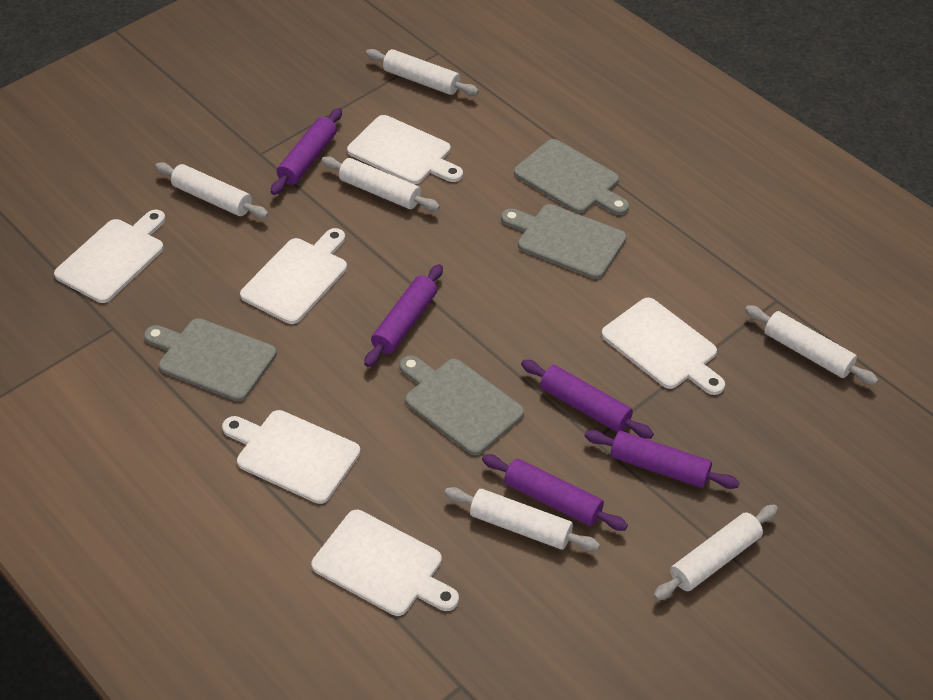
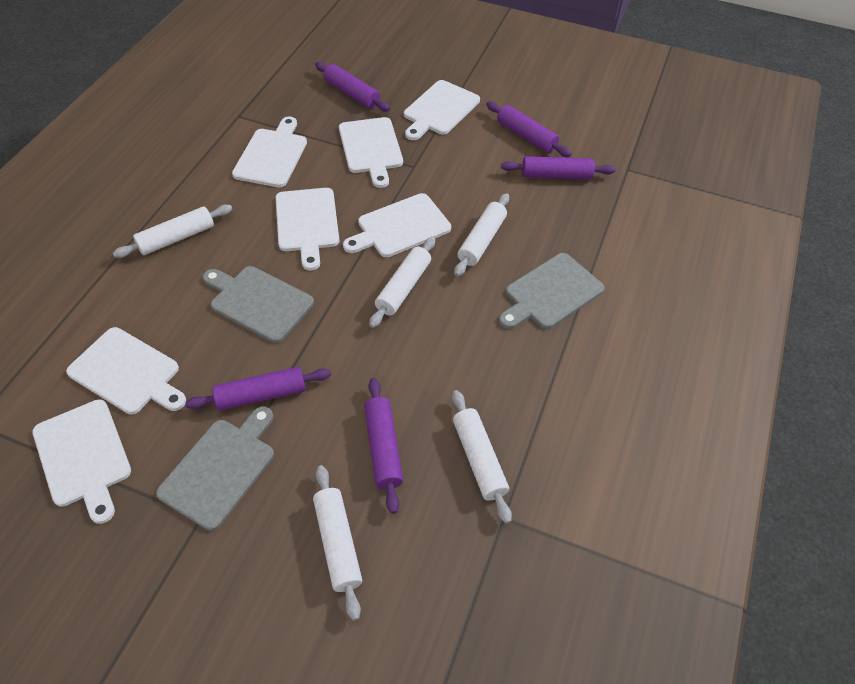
grey cutting board: [144,318,277,401] [399,355,524,455] [501,204,627,279] [514,139,629,215] = 4 -> [156,407,274,531] [203,266,314,343] [499,253,604,329] = 3
white cutting board: [54,210,166,303] [222,410,361,504] [240,228,347,324] [312,510,459,616] [347,115,463,184] [601,298,725,395] = 6 -> [32,399,131,524] [66,327,186,414] [232,117,307,187] [276,188,339,270] [339,117,403,188] [343,193,451,257] [404,80,480,140] = 7
white rolling pin: [155,162,269,218] [321,156,440,211] [366,49,479,96] [444,487,600,551] [653,505,778,600] [745,305,878,385] = 6 -> [113,205,232,258] [313,465,362,621] [369,237,435,328] [452,390,512,524] [454,193,509,277] = 5

